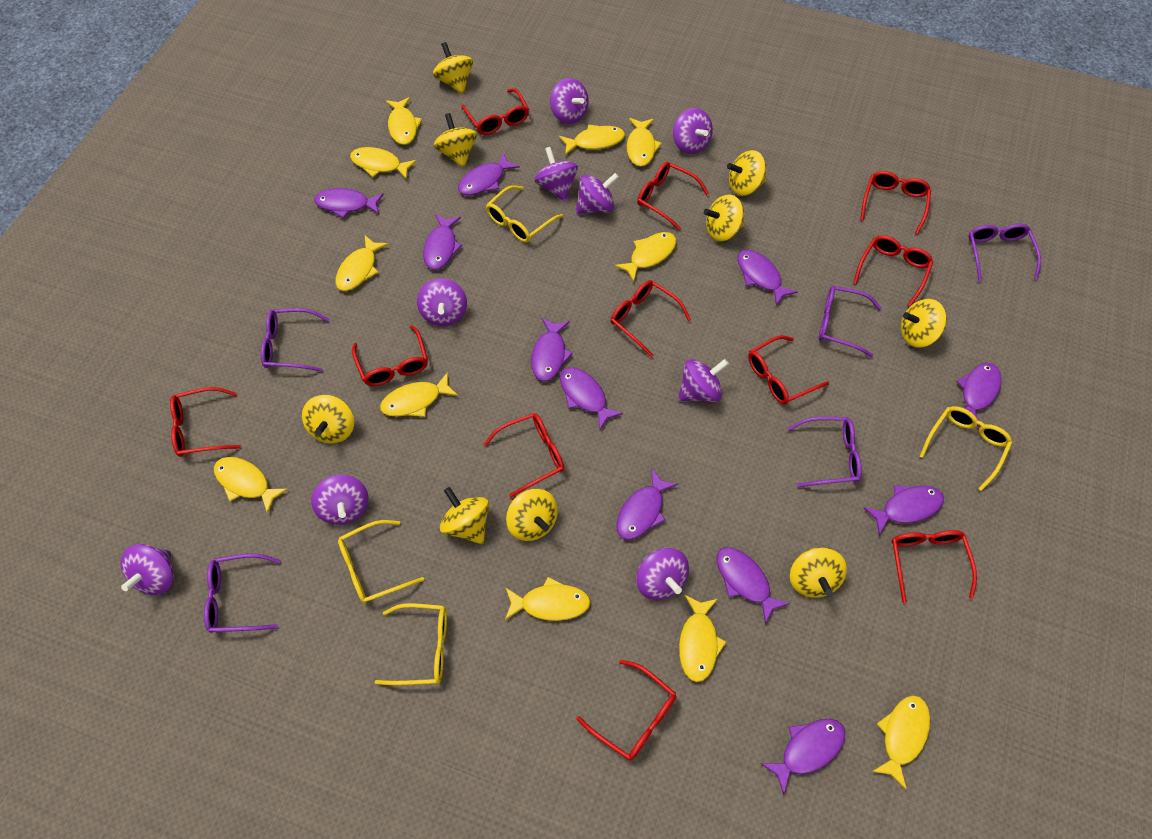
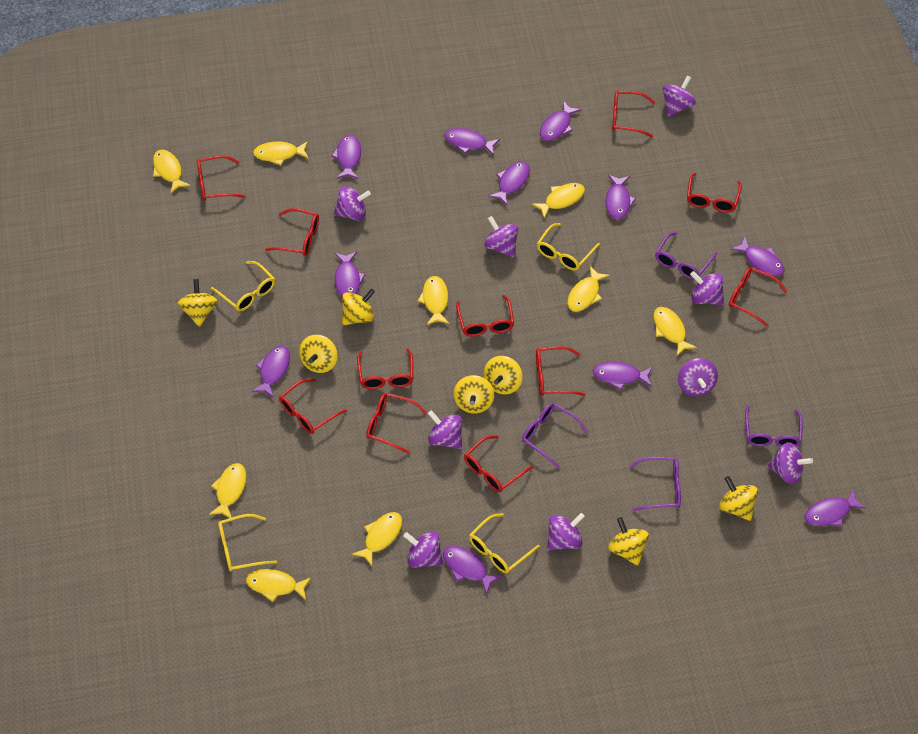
purple glasses: [204,553,281,633] [261,308,330,372] [787,417,862,487] [819,286,882,357] [968,223,1041,282] = 5 -> [522,403,588,468] [629,457,681,511] [655,232,717,280] [745,406,803,447] = 4
yellow fish: [214,457,288,514] [335,235,388,291] [350,147,417,179] [380,372,458,417] [386,97,422,145] [505,577,591,621] [559,124,625,155] [615,232,676,282] [627,118,662,167] [679,595,726,682] [872,695,930,790] = 11 -> [153,149,191,194] [209,463,246,518] [246,569,311,602] [253,141,309,165] [352,512,402,566] [418,276,449,325] [531,183,585,218] [567,266,610,312] [654,307,697,356] = 9
yellow spinning top: [302,395,354,443] [433,42,473,94] [434,113,477,168] [440,487,489,544] [506,489,558,541] [704,194,745,241] [727,150,766,196] [790,547,847,598] [901,299,947,348] = 9 -> [178,279,217,327] [299,335,337,373] [342,289,375,325] [454,375,494,414] [484,356,523,395] [608,517,649,566] [719,476,758,521] = 7

